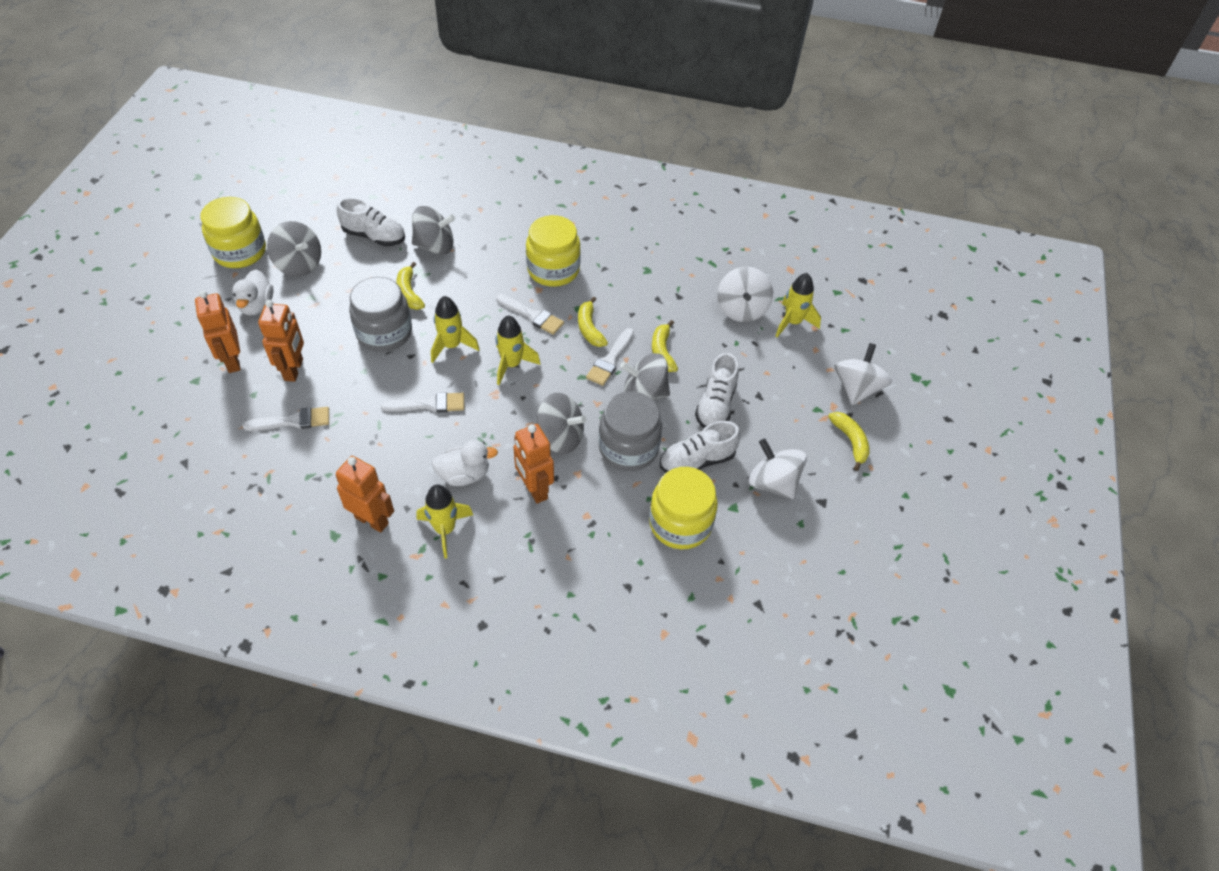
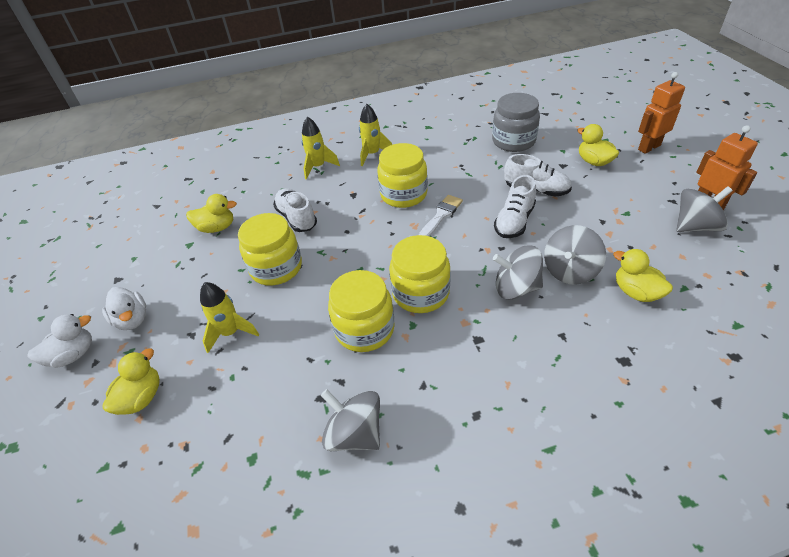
grey jar: [349,277,412,352] [599,391,662,471] = 2 -> [492,93,540,152] = 1
orange robot: [195,291,241,373] [258,300,304,382] [336,456,394,533] [513,424,554,504] = 4 -> [638,72,685,154] [696,125,758,210] = 2
white brush: [242,407,329,431] [381,392,464,413] [496,294,564,335] [586,328,634,386] = 4 -> [419,195,463,237] = 1
white spinning top: [718,267,773,322] [749,439,807,499] [834,343,892,405] = 3 -> none = 0
yellow banana: [396,262,425,310] [578,296,608,347] [652,320,678,372] [828,412,869,471] = 4 -> none = 0
yellow duck: none = 0 -> [102,349,160,415] [186,194,237,233] [577,124,619,166] [613,249,673,302] = 4
yellow jar: [201,197,266,268] [526,215,581,287] [649,467,718,549] = 3 -> [238,213,302,285] [328,270,395,352] [377,143,428,208] [389,235,451,313] = 4
yellow rocket: [416,484,473,559] [431,296,480,363] [496,315,541,385] [776,273,821,337] = 4 -> [200,282,259,353] [301,116,340,180] [359,104,392,166] = 3

